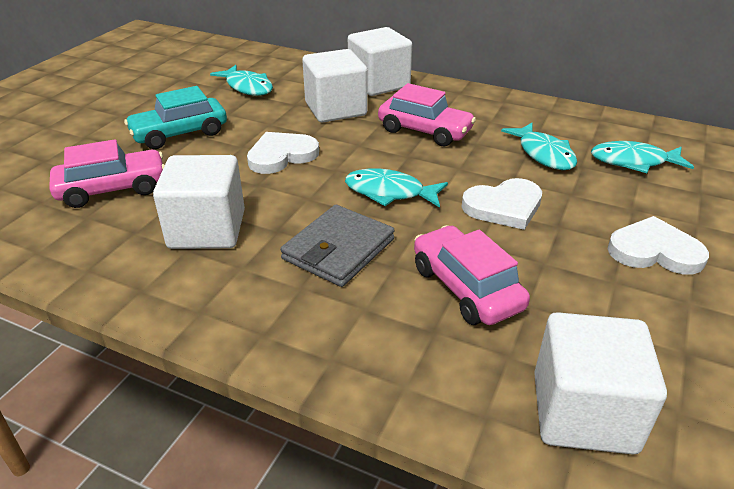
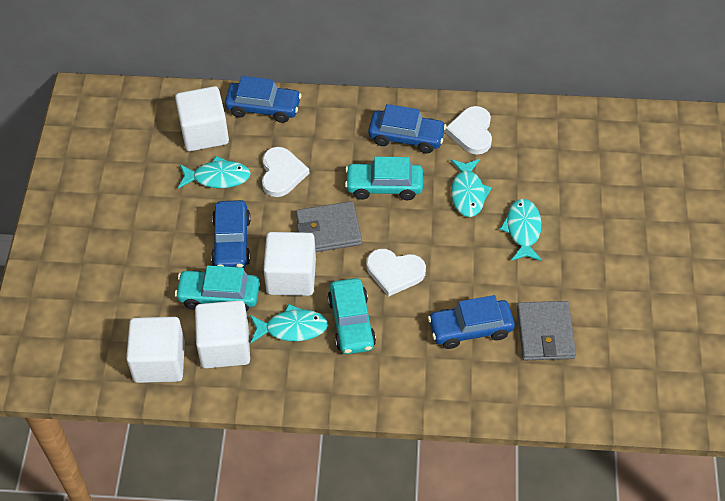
blue car: none = 0 -> [211,200,251,268] [225,76,302,123] [368,104,446,153] [428,295,515,349] = 4
grey wallet: [280,205,395,287] = 1 -> [296,201,362,252] [517,301,576,360] = 2
pink car: [49,139,165,208] [378,83,476,146] [414,225,530,325] = 3 -> none = 0
turquoise car: [124,86,227,149] = 1 -> [175,265,260,312] [328,278,376,354] [345,157,423,200] = 3

